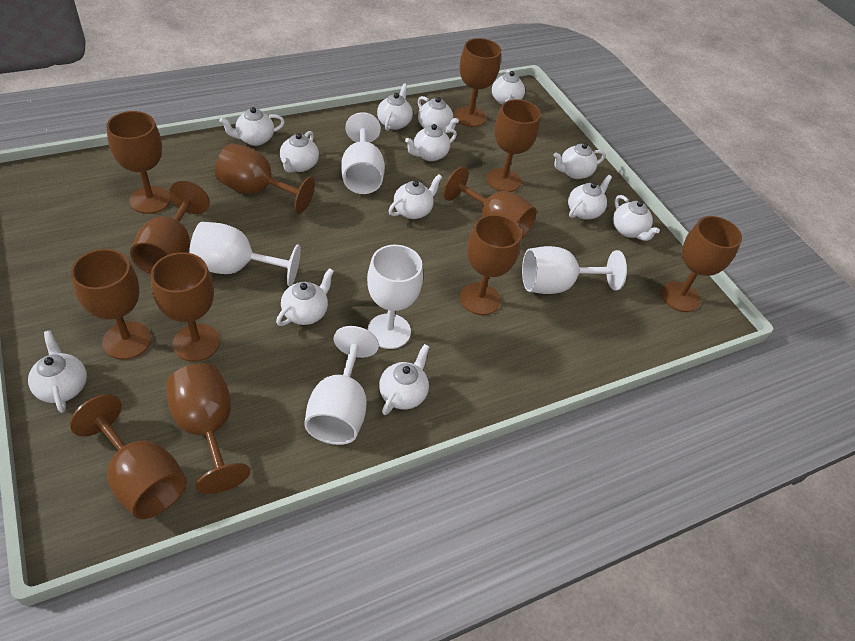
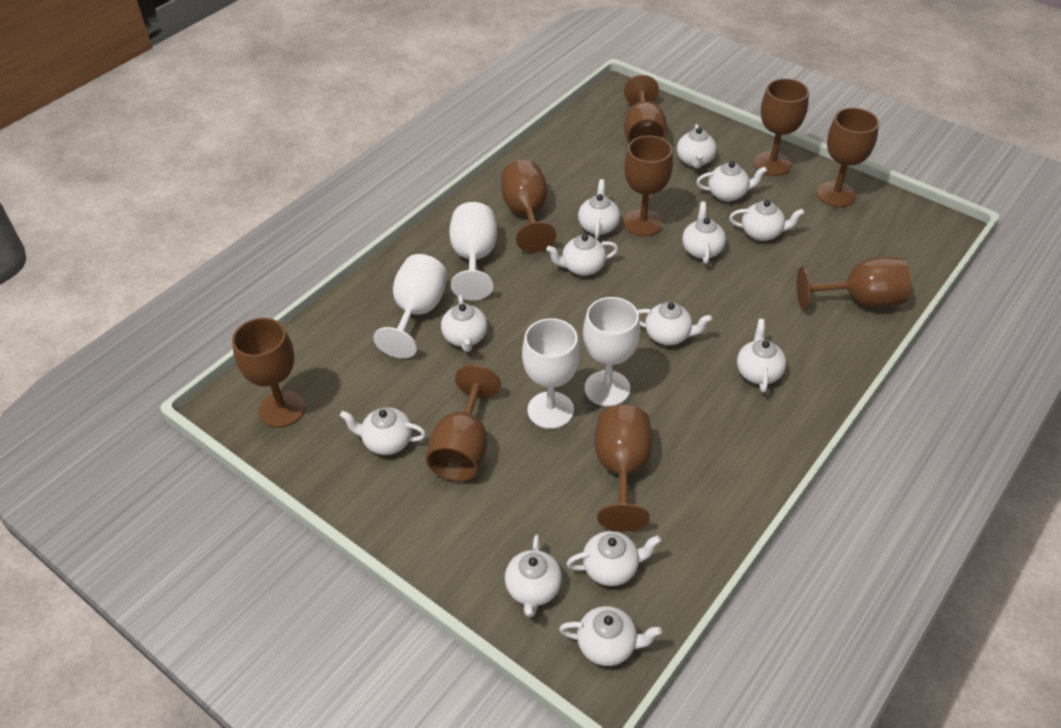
brown goblet: [69,394,187,519] [71,249,152,360] [106,111,171,214] [130,181,210,275] [151,252,220,362] [166,363,251,494] [215,143,315,214] [443,166,537,240] [454,38,501,127] [460,214,522,315] [486,99,541,192] [661,216,742,312] = 12 -> [232,318,305,428] [426,365,501,481] [501,160,556,253] [595,405,653,532] [623,136,673,236] [624,75,667,143] [754,78,809,176] [796,257,911,310] [817,108,879,207] = 9
white goblet: [189,222,301,286] [304,326,379,445] [341,112,385,194] [367,245,423,349] [522,246,627,294] = 5 -> [373,254,447,358] [449,202,497,301] [522,318,580,429] [583,297,640,407] = 4

